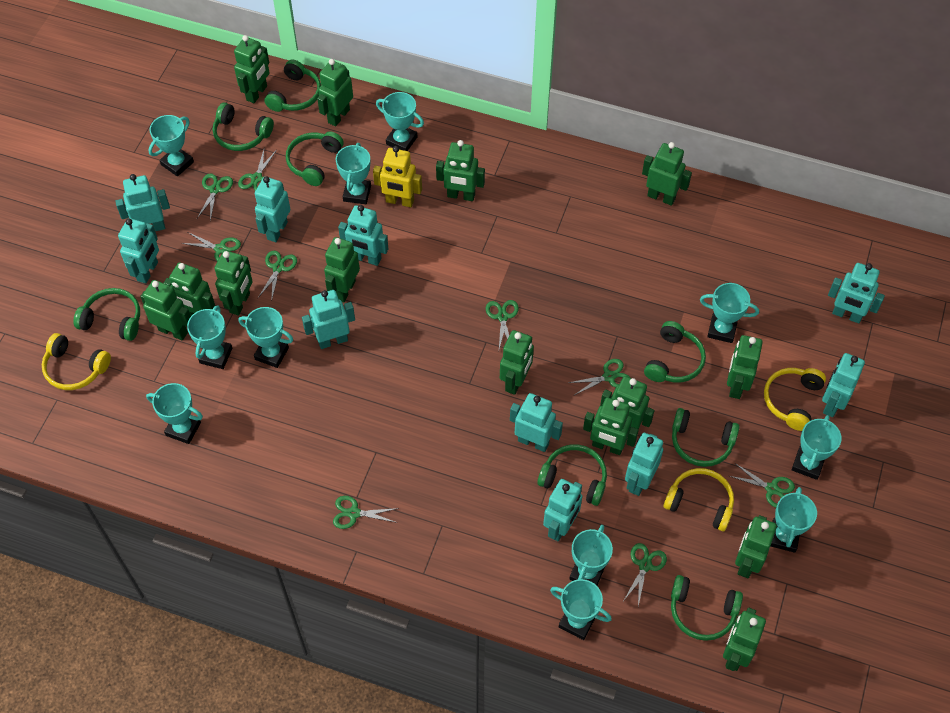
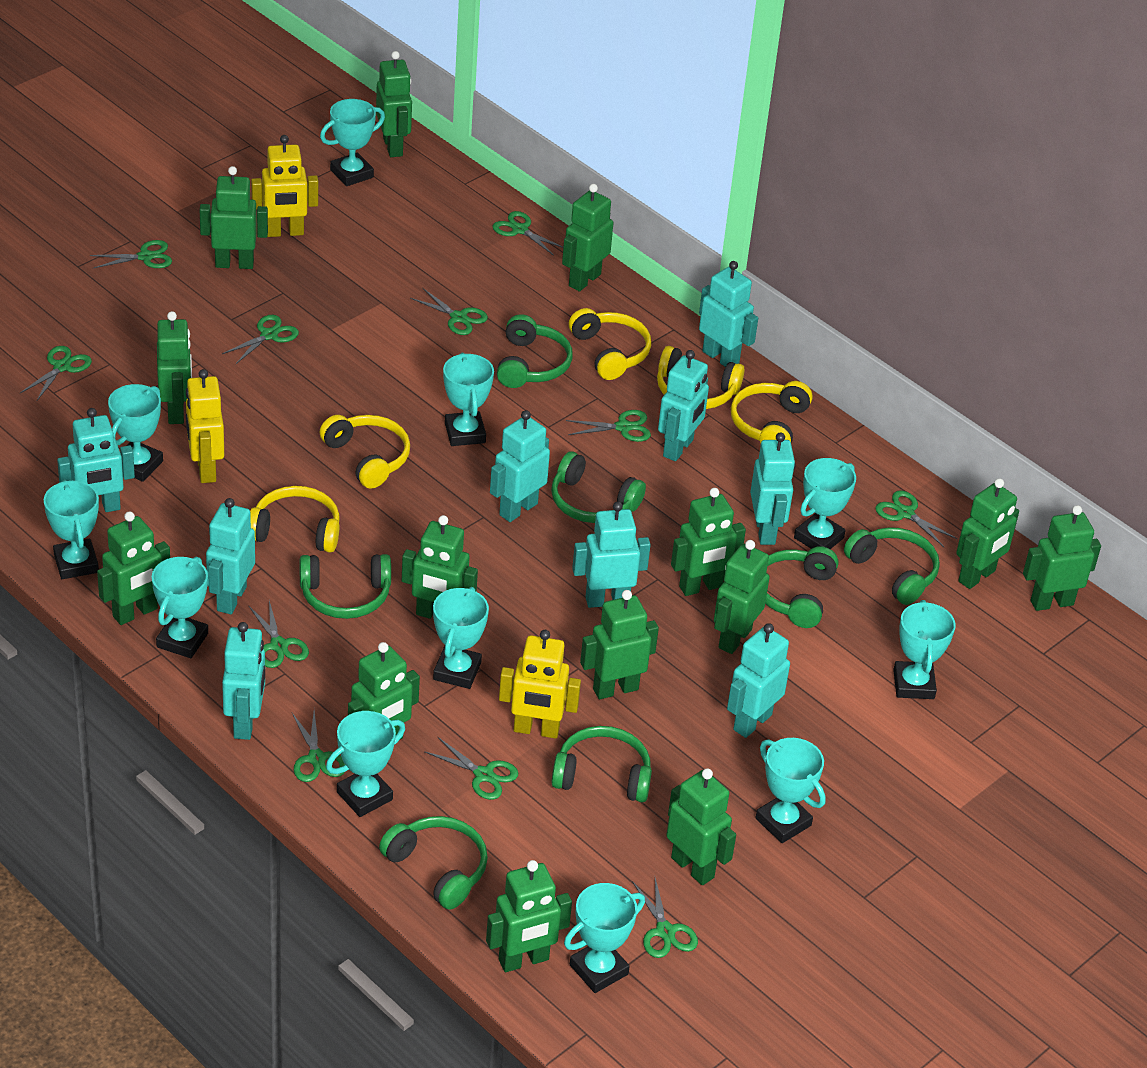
green headphones: [73,288,140,341] [213,102,274,151] [265,59,321,112] [286,131,344,186] [537,444,607,506] [644,321,706,382] [671,575,743,641] [672,408,740,467] = 8 -> [300,554,391,619] [379,816,488,910] [497,314,573,388] [551,452,646,523] [552,726,652,802] [765,546,839,628] [844,527,940,605] = 7
green scissors: [181,232,241,261] [197,174,233,221] [238,150,277,191] [258,251,297,302] [333,496,399,529] [486,300,519,349] [569,359,629,396] [624,543,667,606] [730,463,795,508] = 9 -> [20,346,92,401] [90,240,172,268] [222,315,299,364] [248,601,309,668] [292,711,345,782] [410,288,488,335] [424,737,518,800] [492,211,563,256] [566,410,651,442] [632,878,698,958] [875,490,957,547] = 11
turquoise robot: [115,174,170,231] [118,218,159,284] [255,176,290,242] [302,290,355,349] [338,205,388,266] [510,393,563,452] [543,479,582,541] [625,433,663,496] [822,353,865,417] [828,263,885,323] = 10 -> [57,408,135,512] [206,498,255,614] [222,622,265,740] [490,410,550,522] [572,501,651,608] [658,350,709,461] [699,261,758,367] [727,623,790,738] [750,432,795,545] = 9
yellow headphones: [42,333,111,390] [664,468,734,531] [764,368,826,431] = 3 -> [250,486,340,553] [319,415,410,488] [569,308,651,380] [657,346,745,409] [731,381,812,443] = 5
yellow robot: [373,146,422,207] = 1 -> [186,369,224,483] [251,135,318,237] [499,630,581,739] = 3

